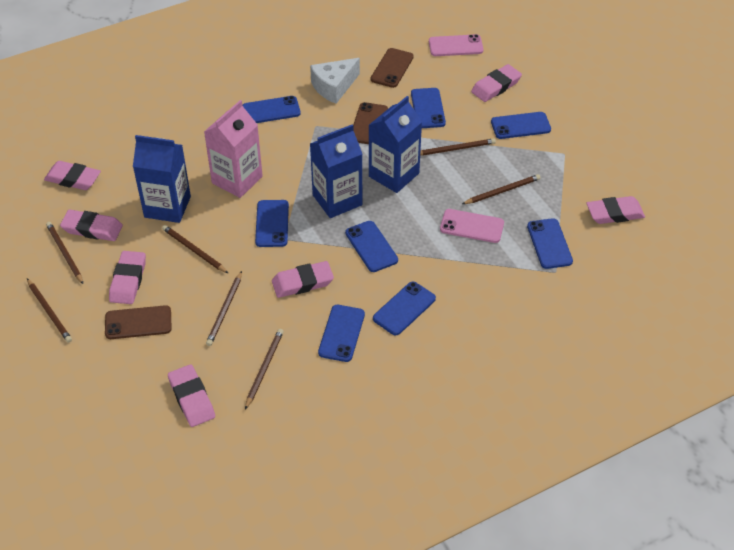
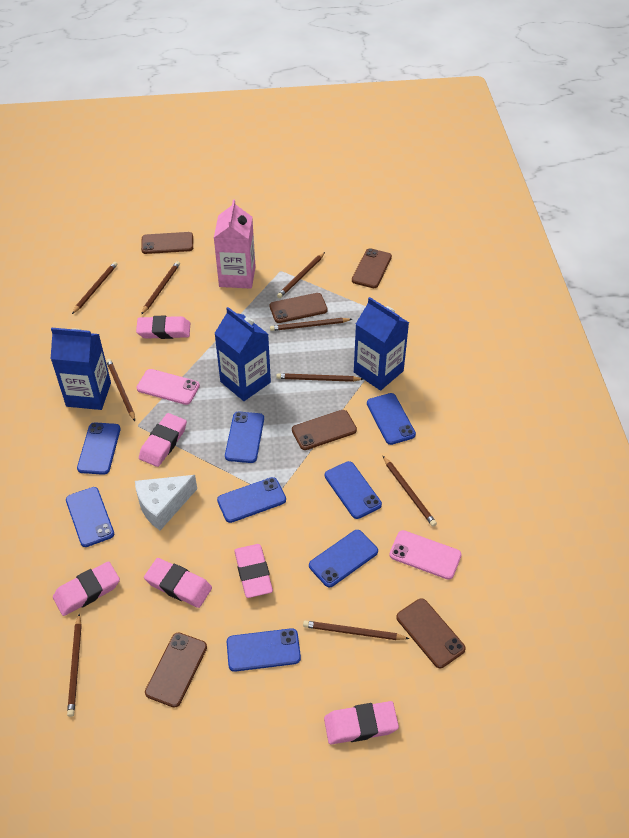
brown pencil: [27,279,72,343] [46,222,83,284] [162,225,228,273] [206,271,242,346] [245,329,284,409] [420,138,496,156] [462,174,541,204] = 7 -> [67,614,82,717] [72,262,117,314] [106,359,135,421] [141,261,180,315] [270,318,352,331] [276,373,364,382] [277,252,325,298] [303,621,410,640] [383,456,437,527] = 9
brown phone: [105,305,171,339] [353,102,388,144] [371,48,414,88] = 3 -> [141,232,193,254] [145,633,207,708] [270,293,328,323] [292,410,357,450] [352,248,392,288] [396,598,466,668] = 6
pink eraser: [44,161,101,190] [60,210,123,241] [109,251,146,304] [168,365,215,427] [272,261,334,298] [471,64,522,102] [586,196,645,224] = 7 -> [53,561,120,616] [136,316,190,339] [139,413,187,467] [144,558,212,608] [234,544,273,598] [324,701,399,745] = 6

